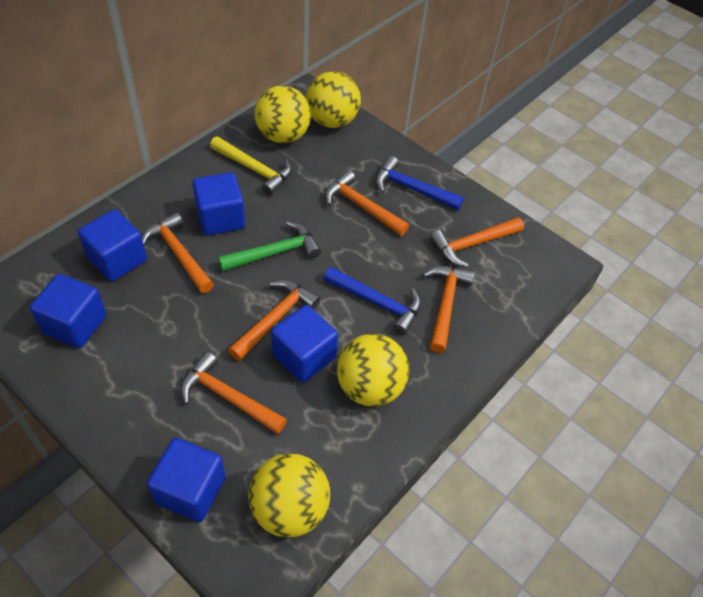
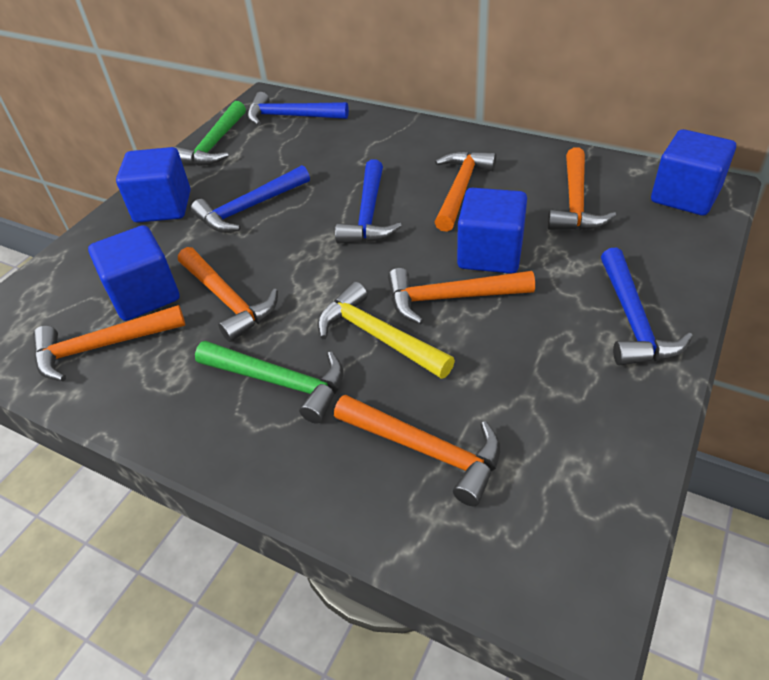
blue cube: [30,274,107,348] [78,209,147,282] [147,438,226,522] [192,172,245,235] [271,305,338,383] = 5 -> [88,225,180,321] [116,147,191,223] [457,188,527,274] [651,129,736,215] = 4
blue hammer: [324,267,421,335] [375,156,464,210] = 2 -> [191,165,310,233] [247,92,349,126] [335,159,402,244] [601,248,693,366] = 4
green hammer: [218,221,321,272] = 1 -> [175,101,246,166] [195,341,344,424] = 2
yellow ball: [248,453,330,538] [255,86,311,143] [306,71,361,128] [337,334,409,406] = 4 -> none = 0

